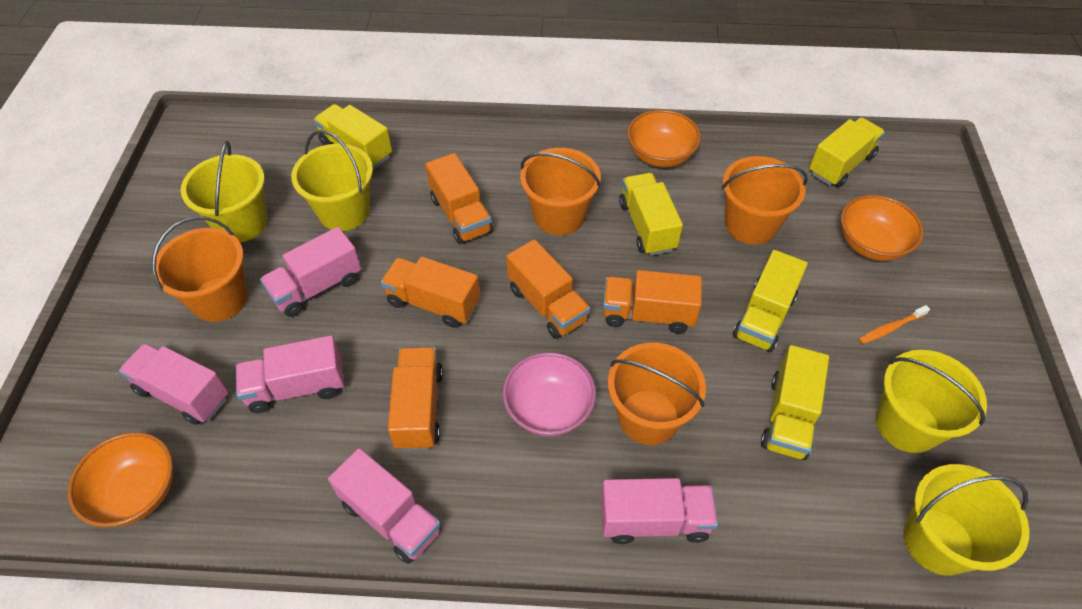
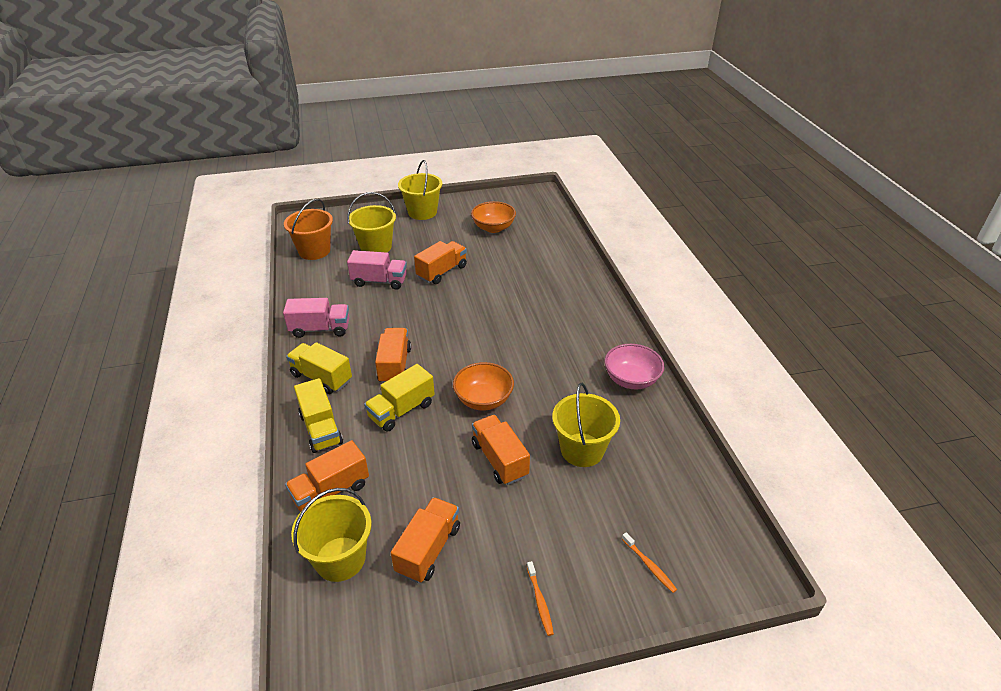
orange bowl: [68,432,173,527] [627,110,701,167] [841,195,924,261] = 3 -> [453,362,514,410] [471,201,516,233] = 2
orange bucket: [152,216,248,322] [520,148,601,235] [608,343,706,445] [722,156,808,245] = 4 -> [284,199,333,260] = 1
orange toothbrush: [858,305,930,344] = 1 -> [527,561,554,636] [622,532,677,593] = 2
pink truck: [119,343,229,425] [236,335,344,413] [260,227,361,317] [328,448,442,564] [601,478,718,544] = 5 -> [283,298,349,338] [347,250,407,290] = 2
yellow truck: [314,104,392,169] [619,173,683,256] [733,250,808,352] [761,345,829,460] [809,117,885,187] = 5 -> [286,342,352,394] [294,378,343,453] [364,364,435,432] = 3

